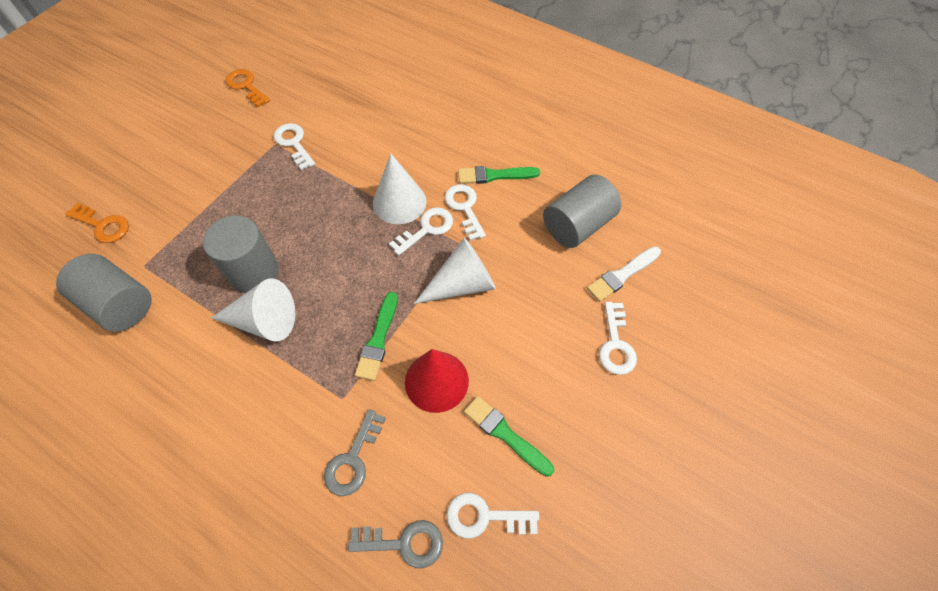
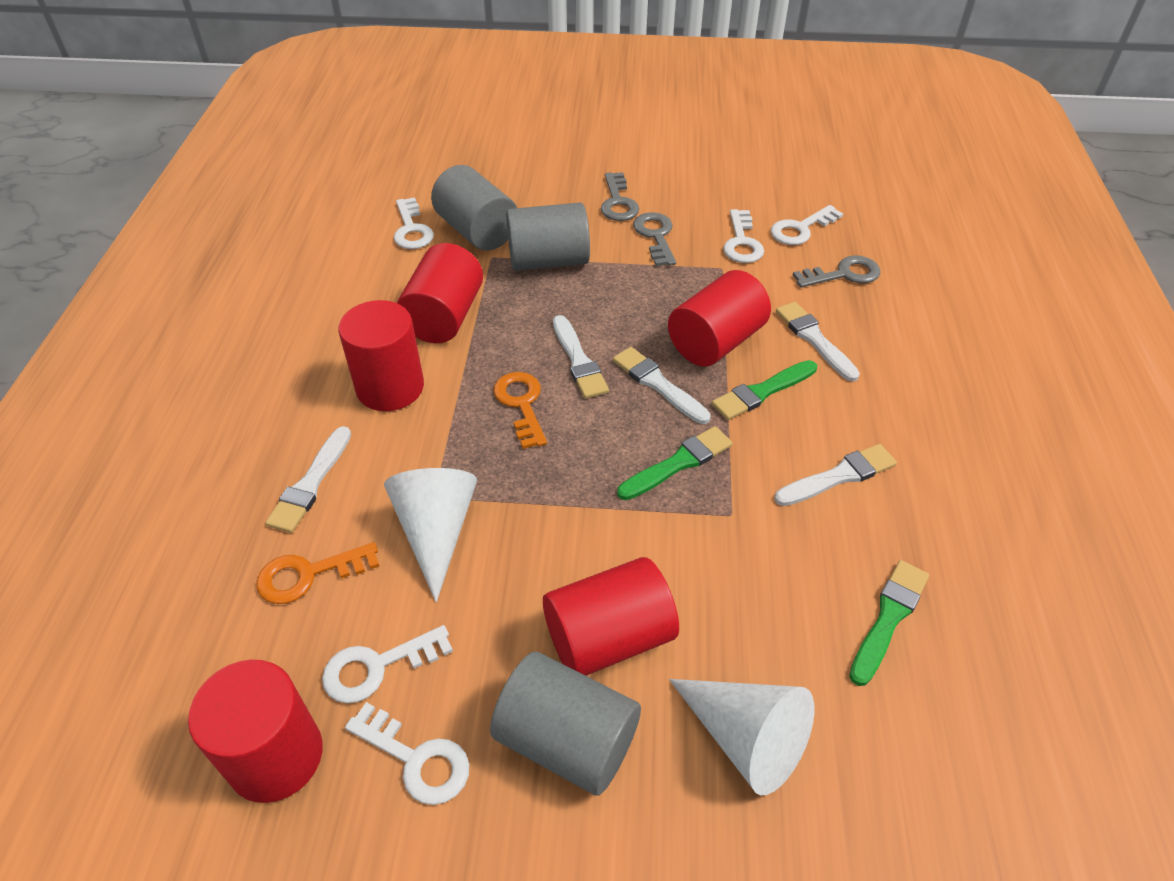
grey key: [324,409,386,496] [348,520,443,568] = 2 -> [601,172,639,221] [633,212,676,266] [793,256,880,288] = 3
red cone: [405,349,469,413] = 1 -> none = 0
red cylinder: none = 0 -> [188,660,323,803] [338,300,424,411] [397,243,483,343] [543,557,679,676] [668,270,771,367] = 5
white brush: [587,246,661,302] = 1 -> [265,426,351,533] [553,315,609,399] [613,347,711,424] [774,444,897,506] [776,302,860,382] = 5
white cone: [211,278,295,342] [373,154,427,224] [414,238,496,304] = 3 -> [384,468,477,602] [669,679,814,795] = 2

